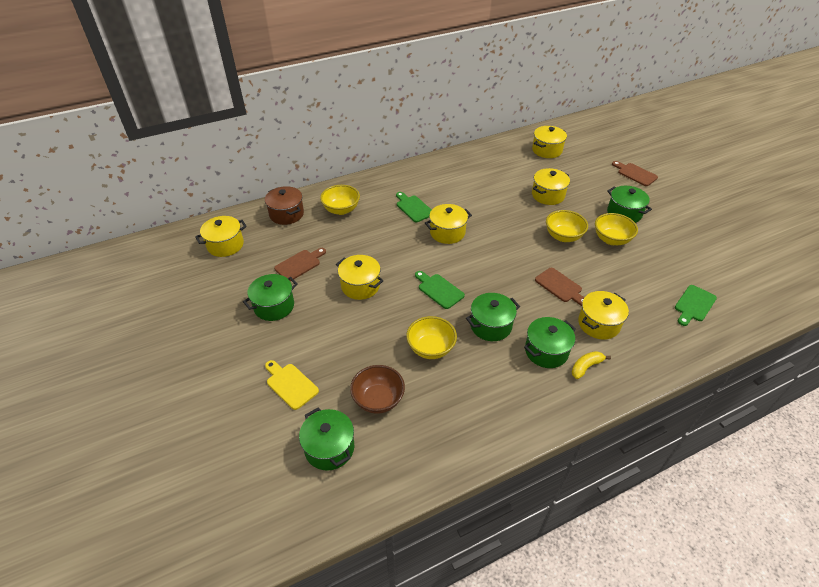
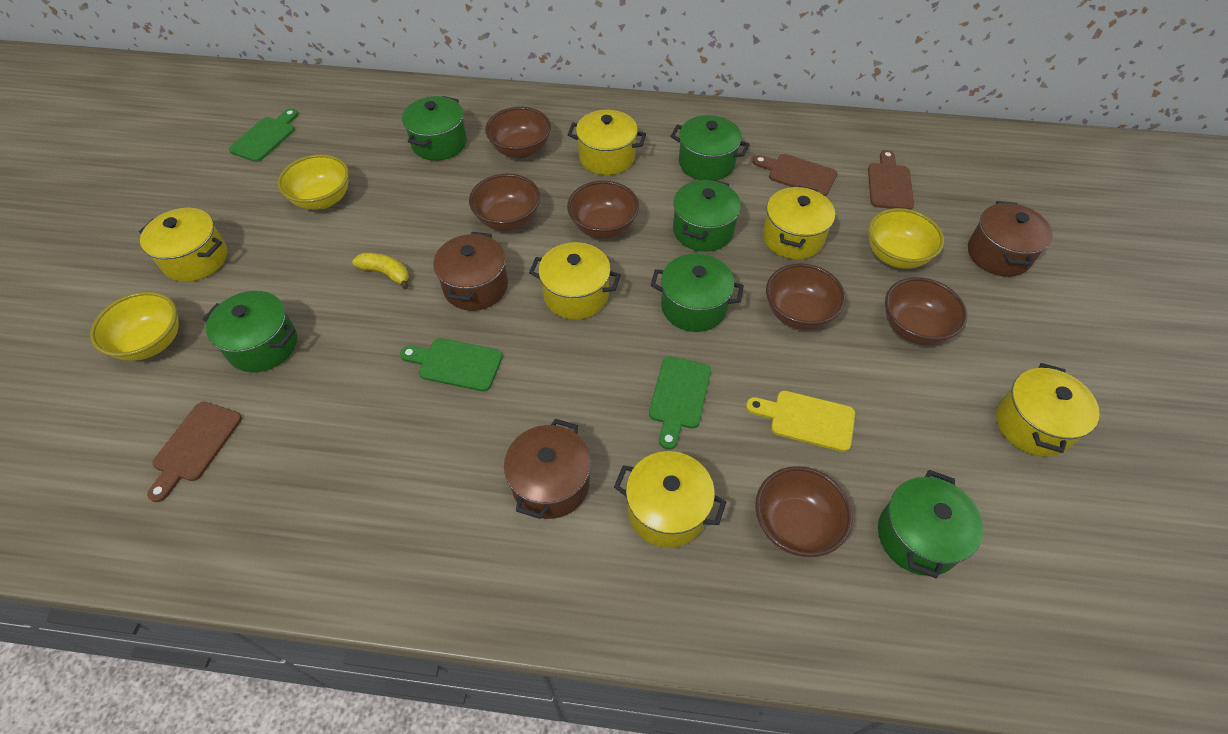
brown bowl: [350,365,405,414] = 1 -> [469,174,540,231] [485,107,551,158] [567,181,639,239] [755,466,853,557] [766,263,846,330] [885,277,967,345] = 6
brown pot: [265,186,304,225] = 1 -> [434,232,508,311] [504,419,591,519] [968,201,1053,277] = 3
green pot: [243,274,298,321] [299,408,354,471] [466,293,520,341] [524,317,576,368] [607,186,652,223] = 5 -> [203,291,297,372] [402,96,467,161] [651,254,744,332] [671,115,750,180] [673,179,741,252] [878,470,983,578] = 6
yellow bowl: [320,185,360,215] [406,316,457,359] [546,210,588,242] [595,213,638,245] = 4 -> [90,291,179,361] [277,154,349,210] [868,208,944,269] = 3

